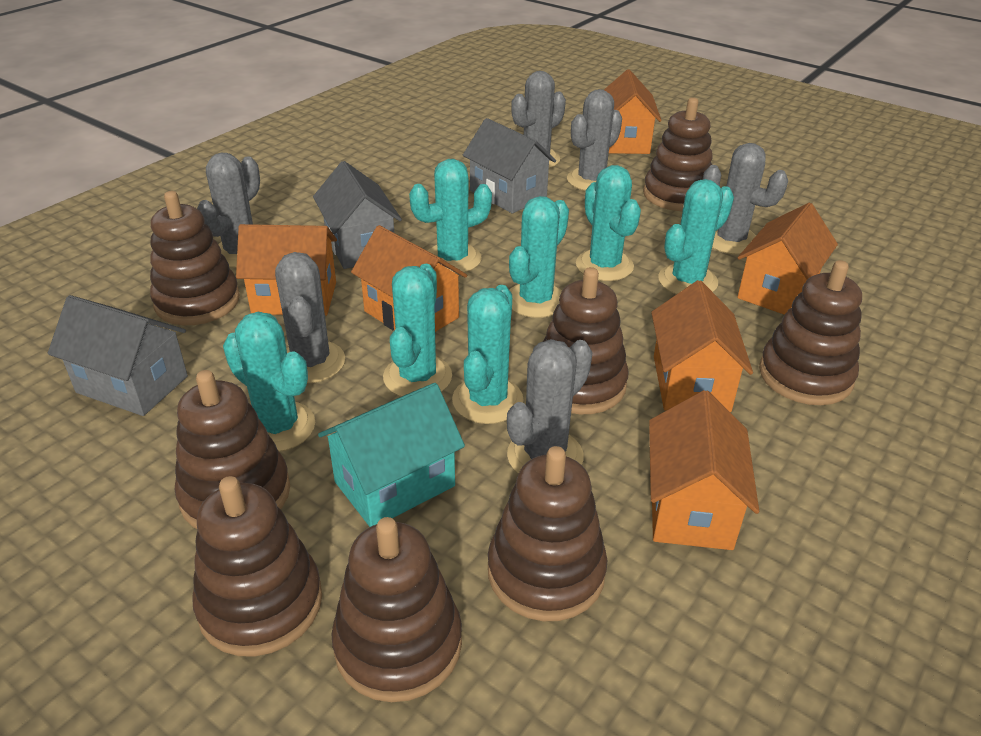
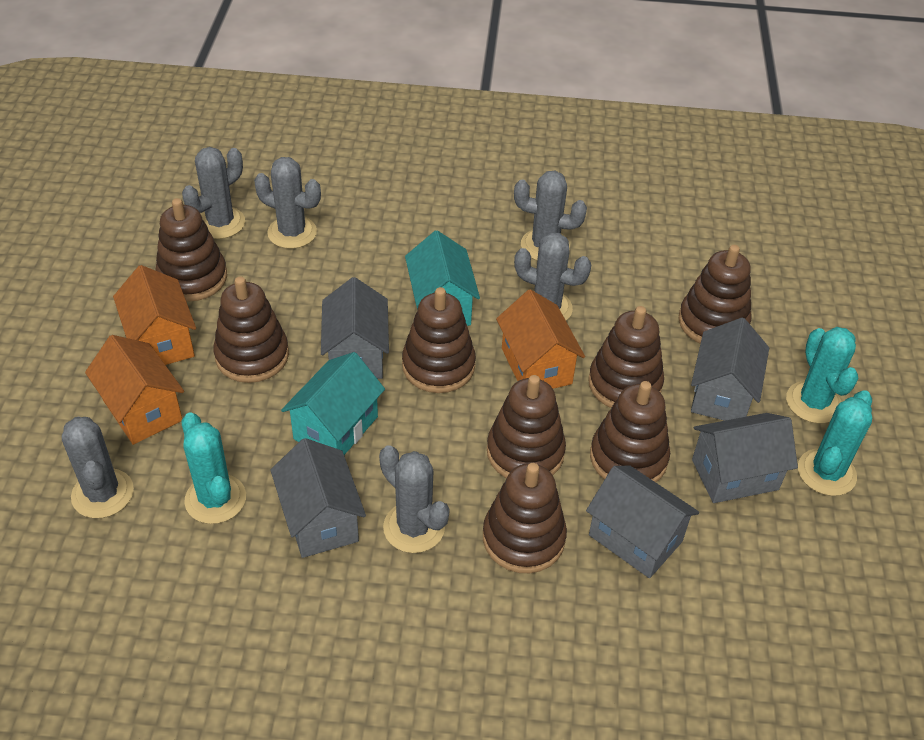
grey house: [48,295,188,416] [313,161,402,269] [463,118,556,213] = 3 -> [270,438,366,558] [321,277,389,379] [586,466,699,578] [691,318,769,421] [692,413,798,503] = 5
orange house: [236,224,337,316] [351,225,467,332] [604,69,662,154] [649,390,759,550] [651,280,753,412] [737,203,838,315] = 6 -> [85,335,184,445] [113,265,196,365] [496,289,585,389] = 3
turquoise cactus: [223,312,315,452] [383,264,452,397] [409,159,492,274] [452,285,524,424] [509,196,569,318] [576,165,641,281] [658,179,734,295] = 7 -> [182,412,246,524] [786,327,858,424] [798,390,872,496] = 3
turquoise house: [318,383,465,527] = 1 -> [281,352,385,455] [405,230,480,326] = 2

